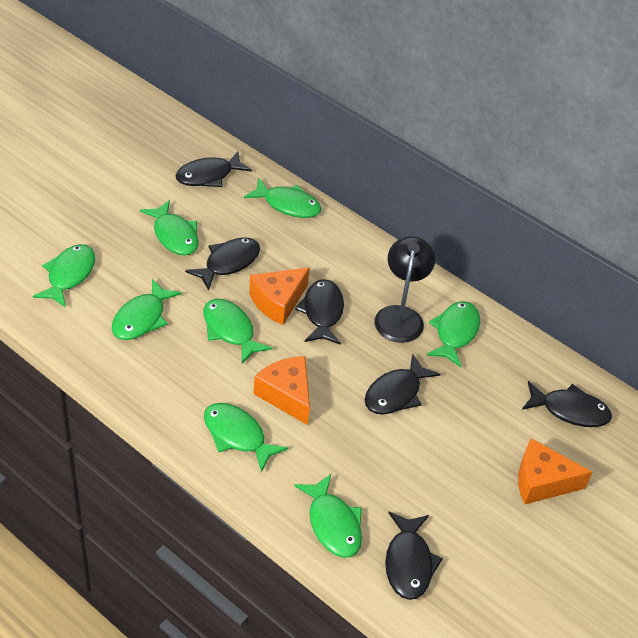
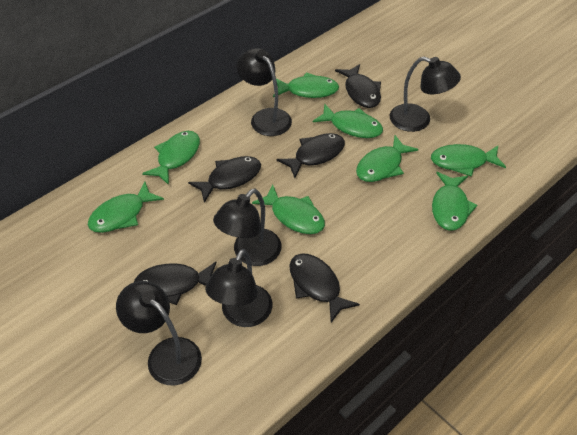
black fish: [175,152,252,187] [185,237,260,291] [295,279,344,345] [365,354,440,415] [385,512,443,600] [522,381,612,427] = 6 -> [134,262,216,305] [188,156,261,203] [276,133,345,178] [289,253,360,323] [335,64,381,108] = 5
black lamp: [375,236,435,343] = 1 -> [116,281,202,385] [205,249,272,327] [213,188,281,266] [236,48,292,136] [390,57,461,132] = 5
orange cheese: [249,267,310,325] [254,356,310,425] [518,438,593,504] = 3 -> none = 0

